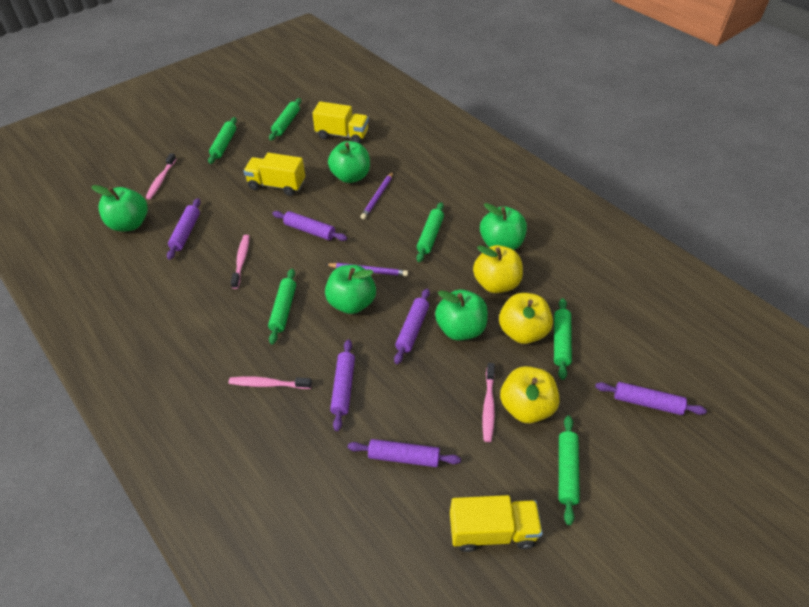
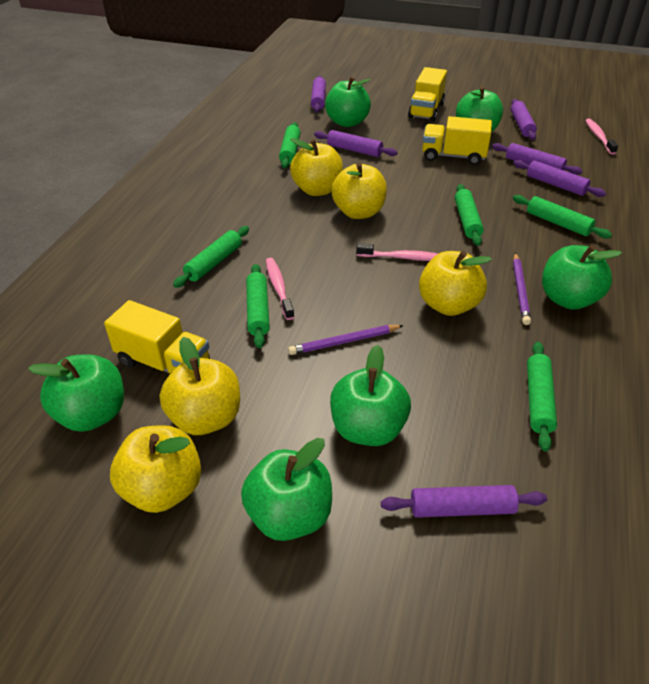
green apple: [91,185,148,231] [325,265,376,314] [328,141,370,183] [435,290,488,341] [480,203,527,250] = 5 -> [28,355,124,432] [241,438,332,541] [325,76,371,127] [330,345,411,446] [456,86,503,132] [542,245,622,310] = 6
pink toothbrush: [146,153,176,199] [228,376,312,389] [231,235,249,289] [483,363,495,442] = 4 -> [266,258,294,320] [356,243,438,261] [585,119,618,155] = 3
yellow apple: [473,245,523,293] [499,293,553,344] [500,366,560,423] = 3 -> [110,425,201,513] [160,337,240,435] [290,138,343,196] [331,162,387,219] [419,251,492,316] = 5

